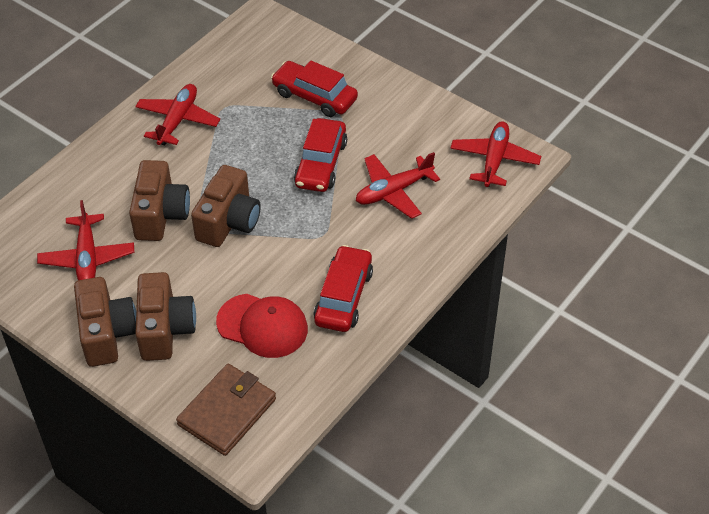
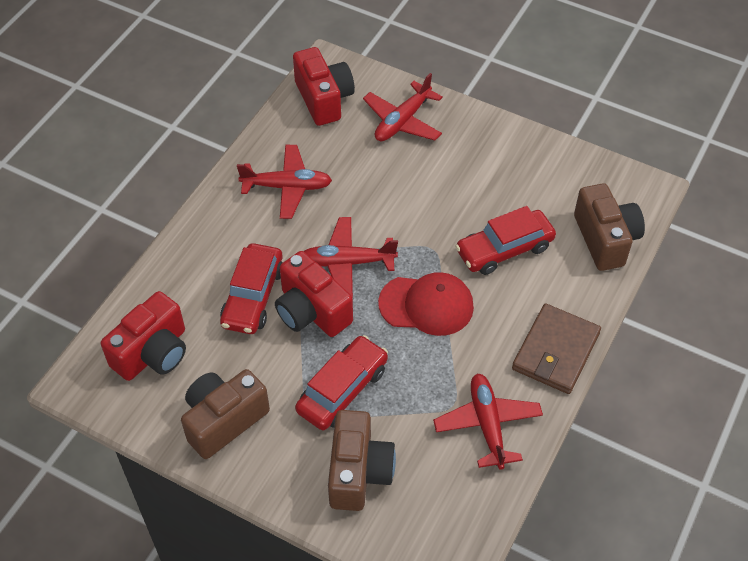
brown camera: [74,277,136,367] [129,160,190,241] [135,272,196,361] [191,165,261,247] = 4 -> [181,369,270,459] [328,410,396,511] [574,183,645,271] = 3
red camera: none = 0 -> [101,291,186,381] [275,251,353,337] [293,47,355,126] = 3

